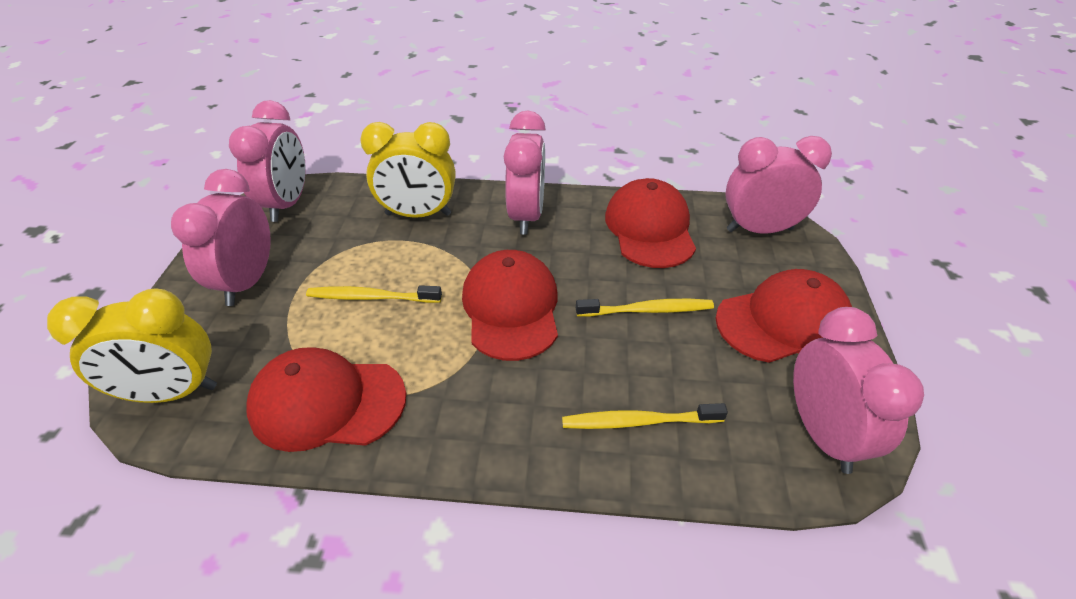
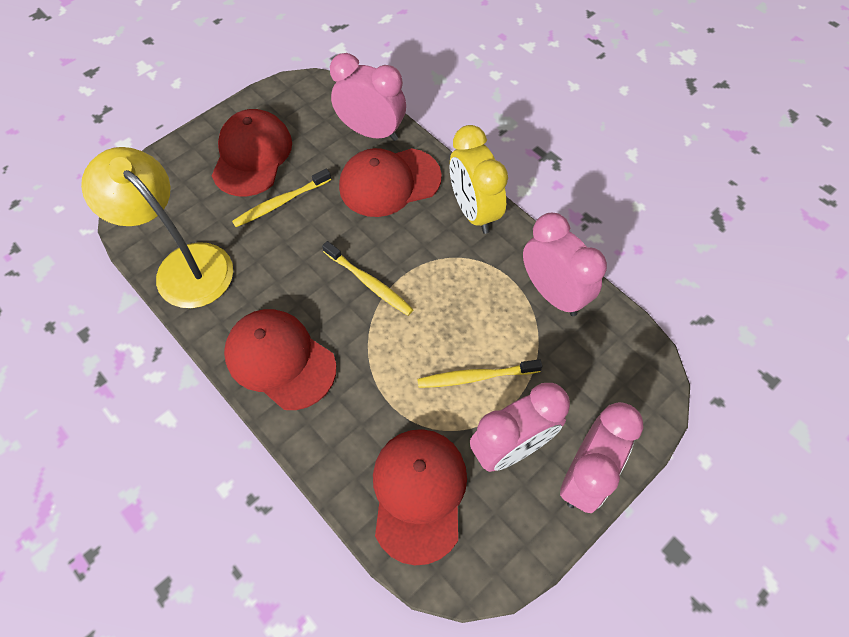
pink clock: [171,169,271,306] [229,100,306,222] [504,111,546,235] [725,136,832,234] [793,307,924,474] = 5 -> [330,53,406,141] [470,383,570,472] [523,213,607,316] [560,402,643,513] = 4
yellow clock: [47,288,217,403] [360,122,455,218] = 2 -> [450,125,508,234] = 1
yellow lamp: none = 0 -> [81,147,233,308] = 1

